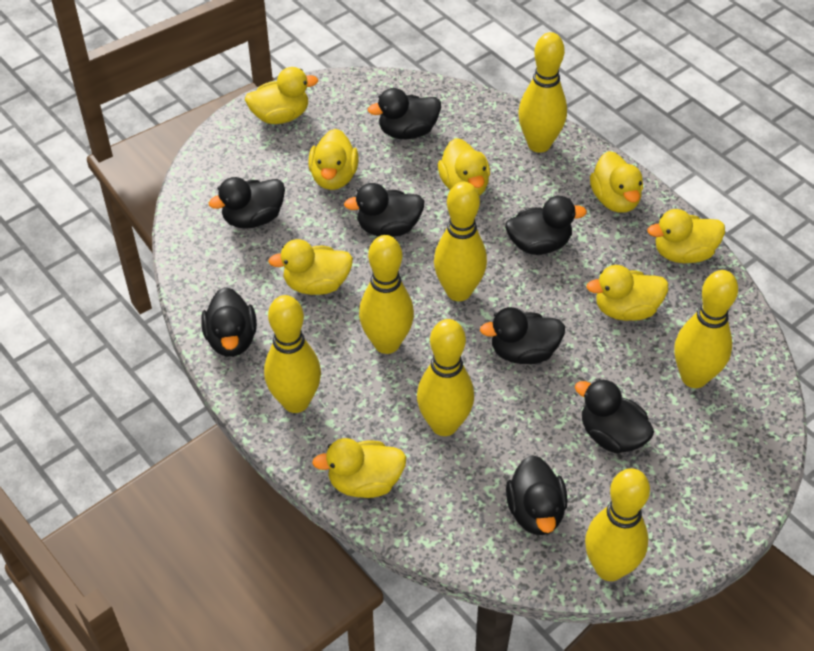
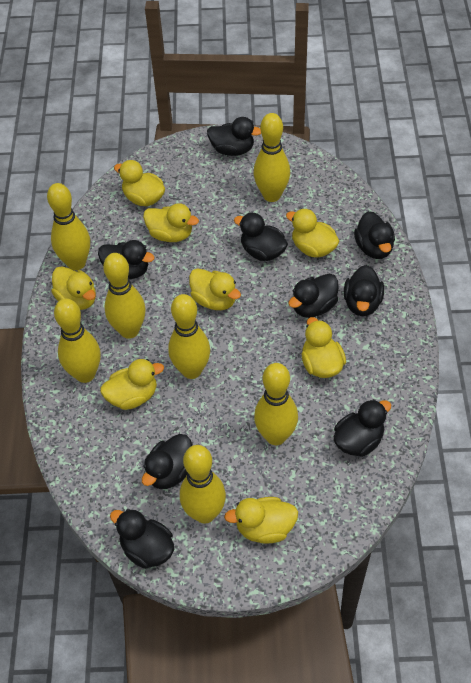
black duck: [201,287,257,357] [209,177,285,229] [344,183,424,237] [368,88,441,139] [480,307,565,364] [505,196,587,255] [506,455,568,535] [575,379,654,453] = 8 -> [98,240,154,279] [110,509,174,569] [142,434,192,489] [207,117,261,156] [234,213,288,261] [288,274,339,318] [334,399,391,457] [344,265,384,316] [354,211,395,259] = 9

